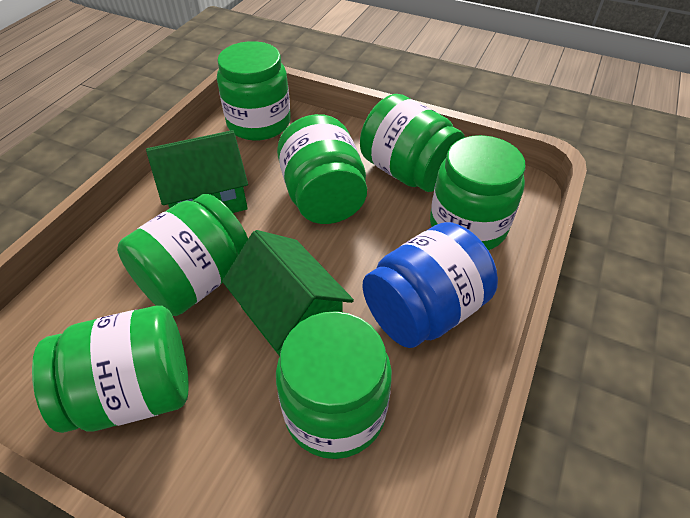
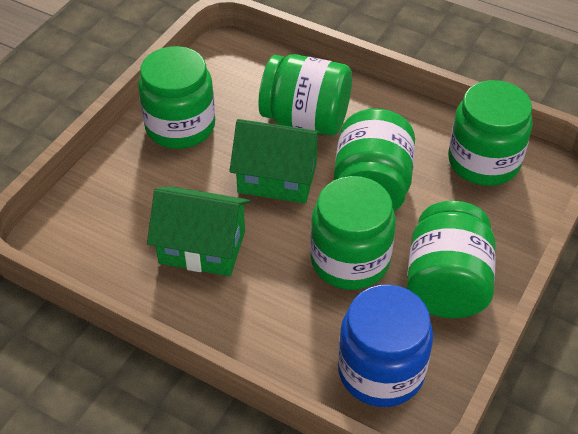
green jar: [32,305,189,433] [117,194,248,316] [217,41,291,141] [276,311,392,459] [277,114,367,224] [360,94,465,192] [430,135,526,250] = 7 -> [138,46,215,149] [258,54,352,136] [310,176,396,290] [334,109,415,211] [407,201,496,318] [448,80,533,186] = 6

